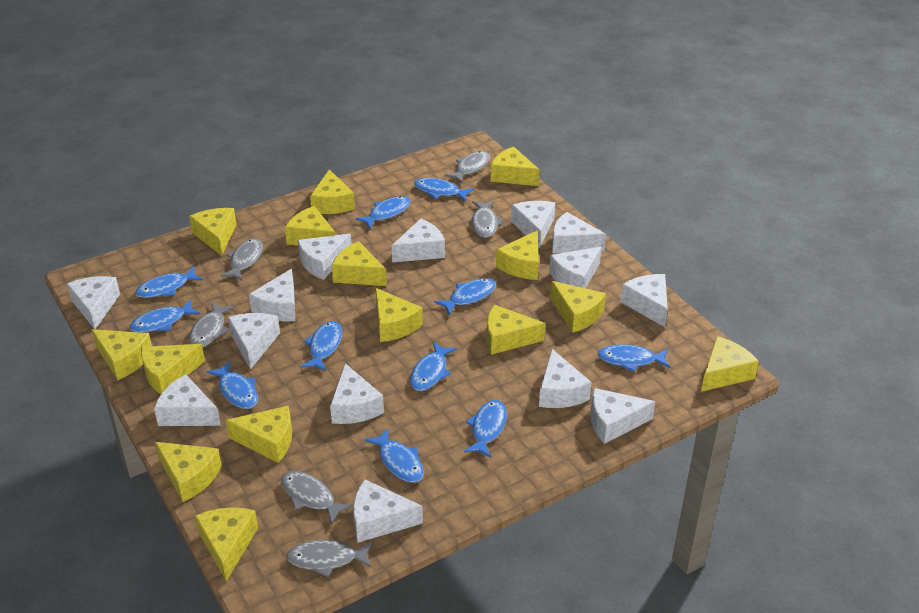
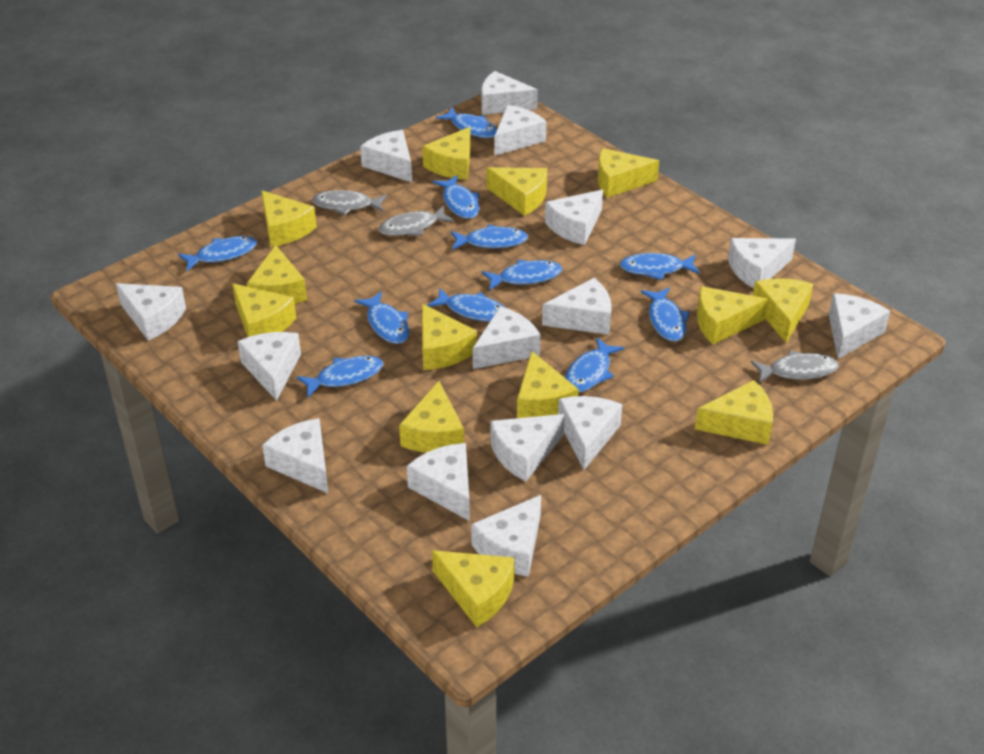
grey fish: [189,302,235,348] [220,238,263,281] [281,471,353,525] [286,540,372,577] [444,151,490,183] [472,201,503,238] = 6 -> [312,190,387,215] [378,205,455,236] [751,350,838,383] = 3
white cheese: [67,276,120,329] [154,374,221,426] [228,313,280,370] [249,269,296,322] [298,234,351,280] [330,363,384,424] [353,479,423,543] [392,218,445,262] [511,201,555,248] [539,349,592,408] [549,247,602,288] [552,212,606,254] [591,388,656,444] [620,274,668,327] = 14 -> [116,283,186,341] [237,332,301,401] [262,418,329,494] [360,130,412,182] [407,443,470,521] [471,495,541,577] [473,306,541,369] [481,71,538,115] [490,414,565,481] [495,105,547,155] [542,278,612,335] [545,190,603,245] [558,396,623,470] [728,238,796,288] [828,293,891,359] = 15
yellow cheese: [91,329,152,380] [141,344,205,394] [155,442,222,502] [189,208,236,256] [195,507,258,581] [225,406,292,463] [285,206,336,246] [310,169,355,214] [332,241,387,286] [376,288,423,342] [487,305,546,355] [491,146,540,186] [496,230,539,280] [550,281,606,333] [701,336,759,392] = 15 -> [232,283,296,337] [247,245,307,304] [261,190,317,247] [399,381,464,453] [422,127,471,180] [422,304,477,370] [432,550,515,627] [486,167,547,216] [517,351,579,418] [598,148,659,198] [695,380,773,445] [697,286,768,344] [753,278,813,343] = 13

